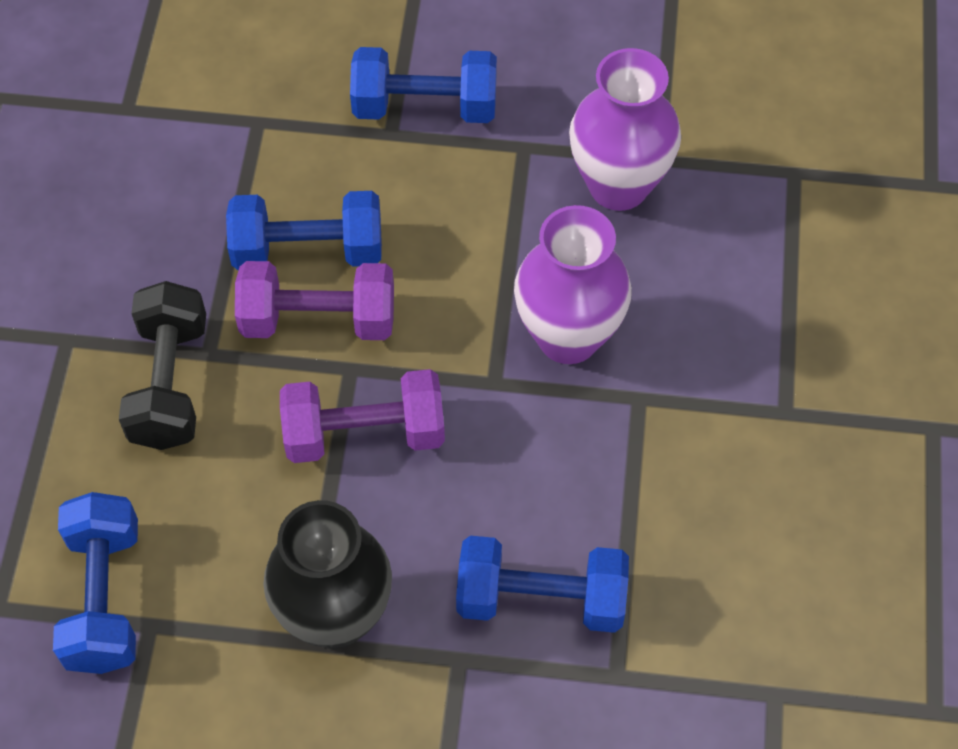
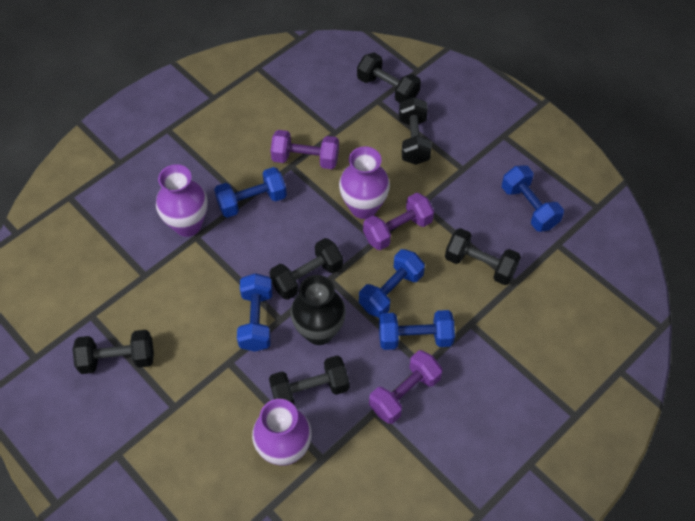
black dumbbell: [119,281,206,450] = 1 -> [72,330,154,374] [269,238,343,300] [269,356,349,405] [357,52,421,103] [399,97,431,165] [445,228,521,285] = 6
blue dumbbell: [53,492,138,674] [226,191,382,270] [350,47,497,123] [456,536,629,633] = 4 -> [214,167,287,218] [237,273,272,352] [359,249,425,318] [379,310,455,350] [502,165,564,232] = 5
purple dumbbell: [235,261,394,340] [280,369,445,463] = 2 -> [270,130,339,169] [363,192,434,250] [369,350,443,424] = 3
purple vase: [514,205,632,364] [569,48,681,211] = 2 -> [156,164,208,237] [252,399,312,466] [339,146,390,219] = 3

